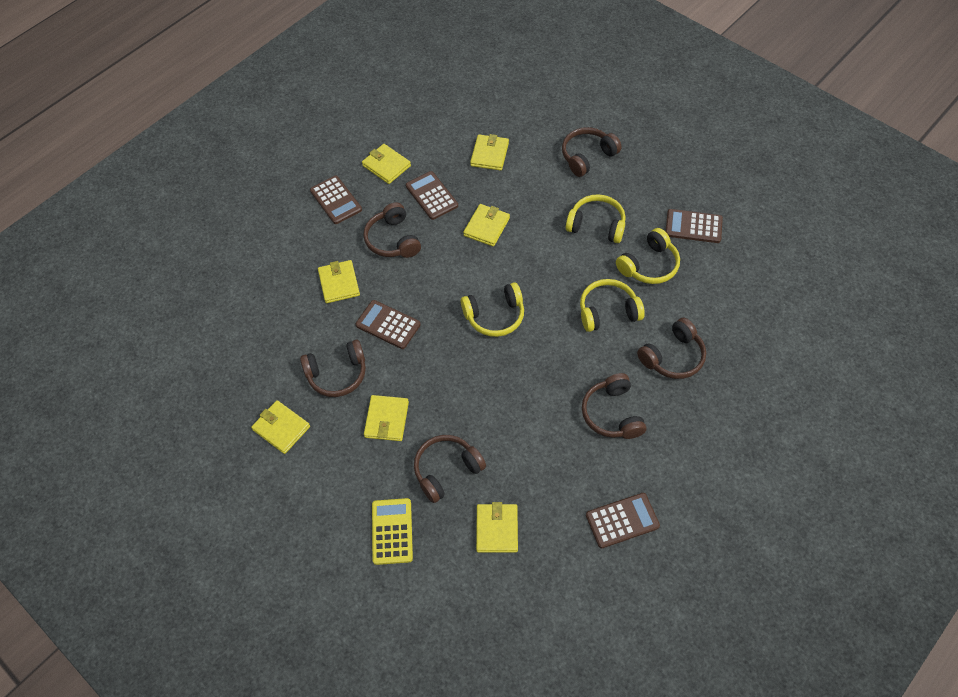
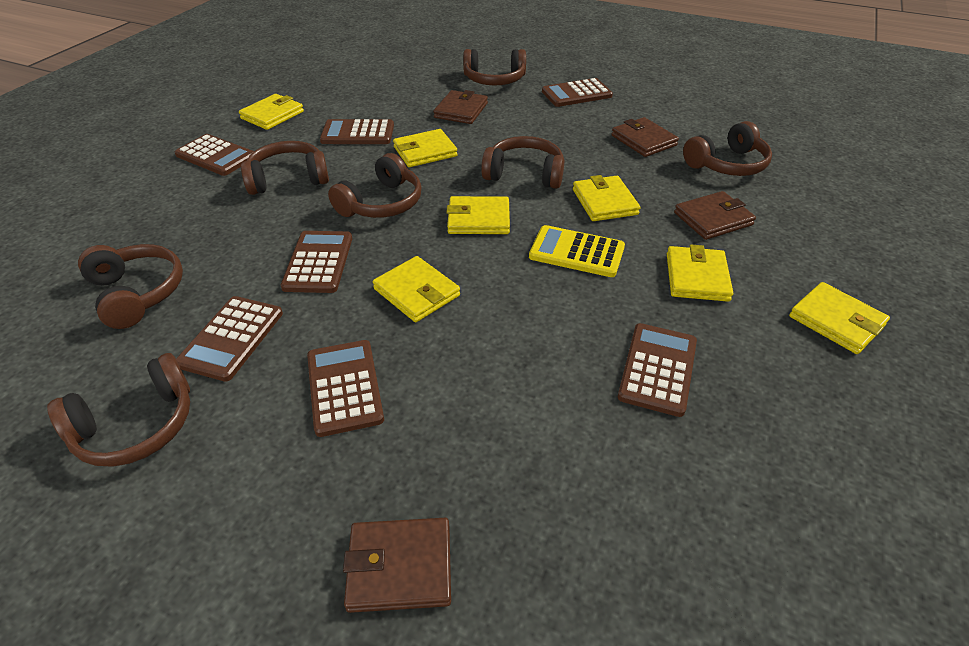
brown calculator: [310,176,362,224] [355,300,421,349] [406,171,458,220] [586,493,660,548] [665,209,723,243] = 5 -> [175,134,254,176] [176,296,283,382] [281,231,352,293] [307,340,384,437] [320,119,394,144] [542,78,613,107] [618,323,697,417] = 7
brown headphones: [300,340,366,397] [363,202,421,258] [414,435,486,503] [562,127,622,177] [582,373,646,439] [637,318,706,379] = 6 -> [47,353,190,466] [78,244,183,329] [241,141,329,195] [328,153,421,218] [463,49,526,85] [481,136,564,189] [683,121,772,176] = 7
brown wallet: none = 0 -> [343,518,451,613] [433,90,488,124] [612,117,679,157] [674,191,756,240] = 4
yellow headphones: [461,282,524,337] [566,194,626,243] [580,279,645,332] [616,228,680,284] = 4 -> none = 0

